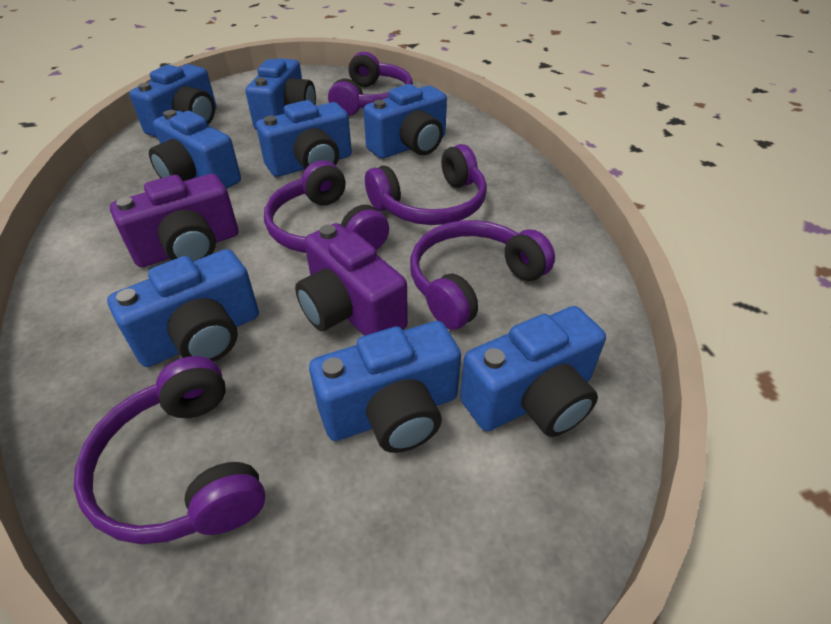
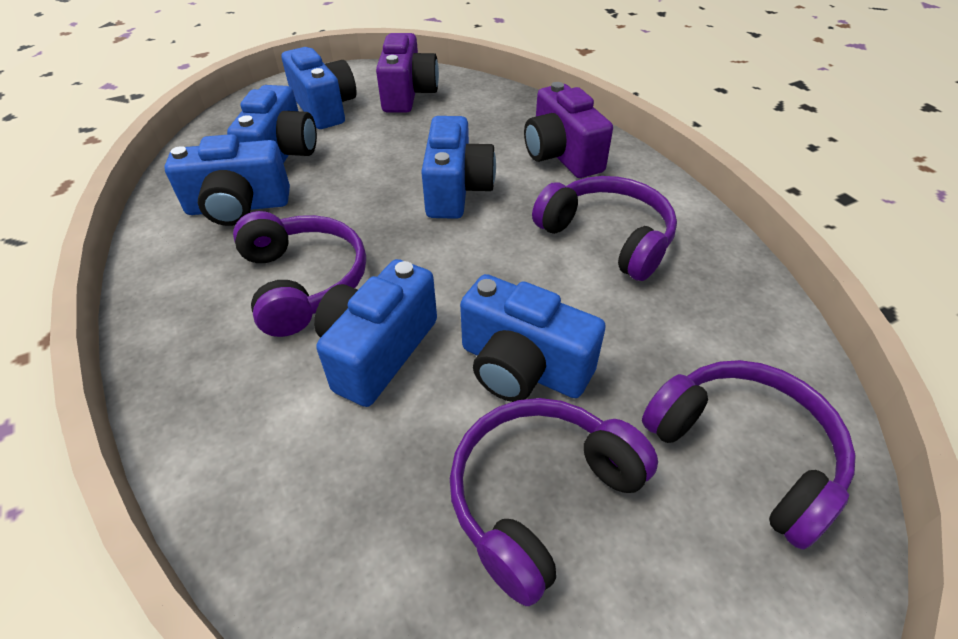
blue camera: [107,249,259,367] [129,64,217,138] [149,110,241,189] [245,58,316,130] [256,100,352,177] [309,321,461,453] [363,84,447,159] [460,306,606,437] = 8 -> [164,134,290,226] [227,85,317,164] [282,47,356,129] [314,259,437,407] [421,116,496,219] [460,274,606,402] = 6
purple headphones: [74,356,265,544] [264,160,389,253] [328,52,413,116] [365,144,487,225] [410,220,555,330] = 5 -> [233,211,366,337] [450,398,658,606] [532,176,677,281] [642,360,856,550] = 4

